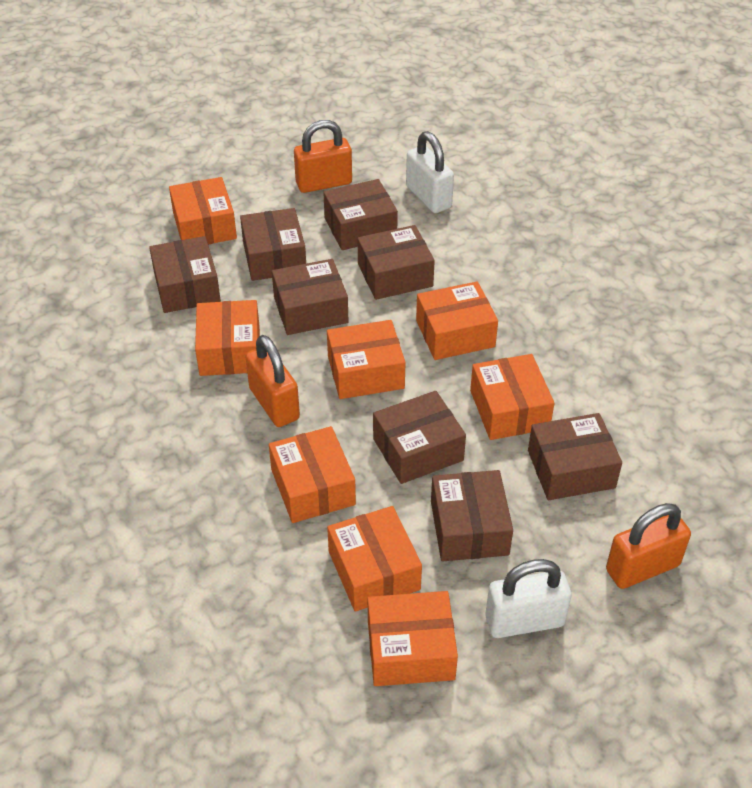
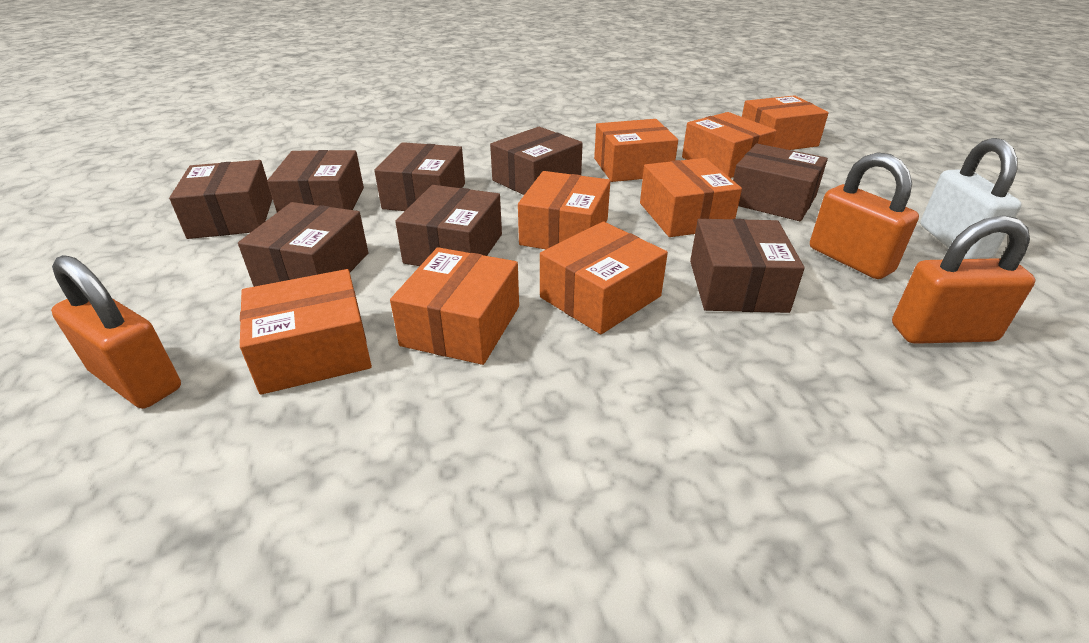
white padlock: [406,131,454,213] [485,559,572,638] = 2 -> [920,138,1022,259] = 1

